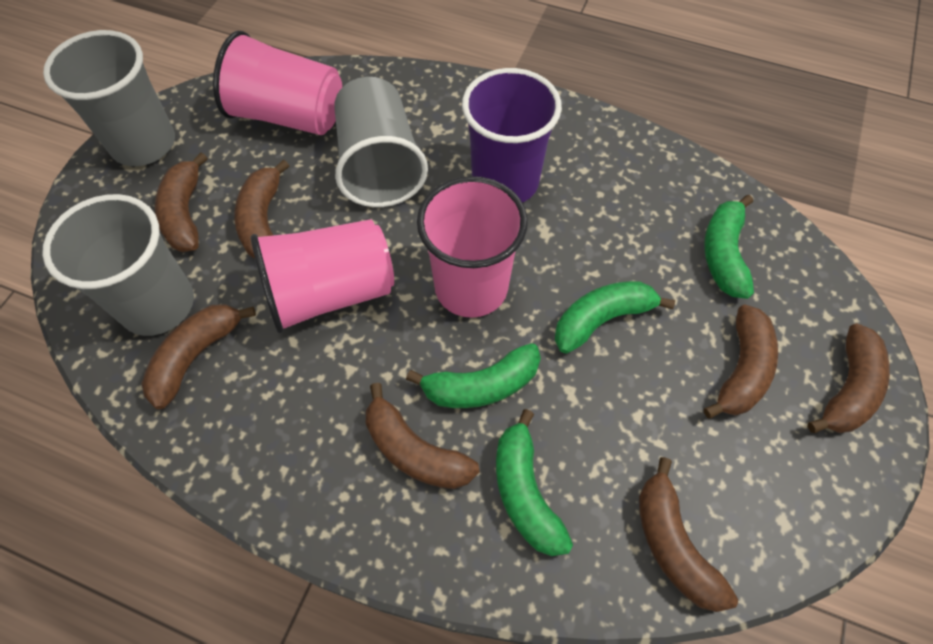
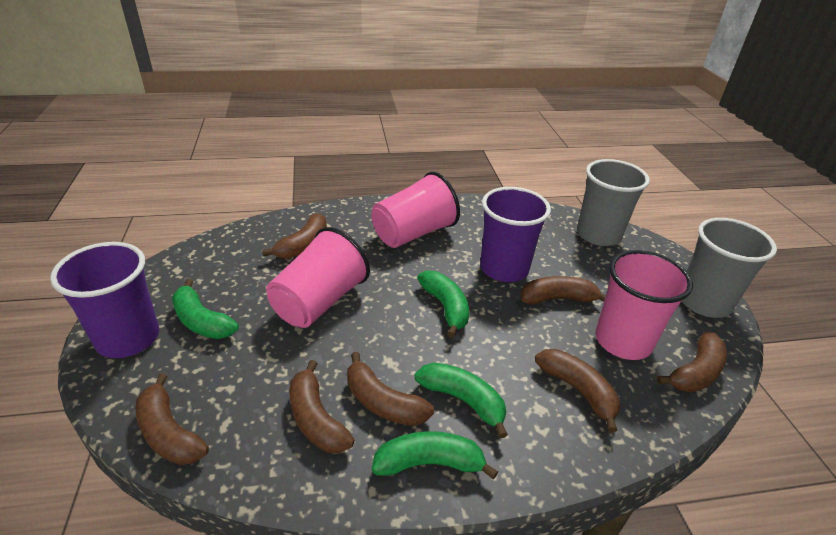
grey cup: [42,194,194,336] [43,30,175,166] [334,77,428,207] = 3 -> [577,159,650,246] [682,218,777,318] = 2
purple cup: [462,68,562,203] = 1 -> [50,242,159,358] [480,187,551,282] = 2

